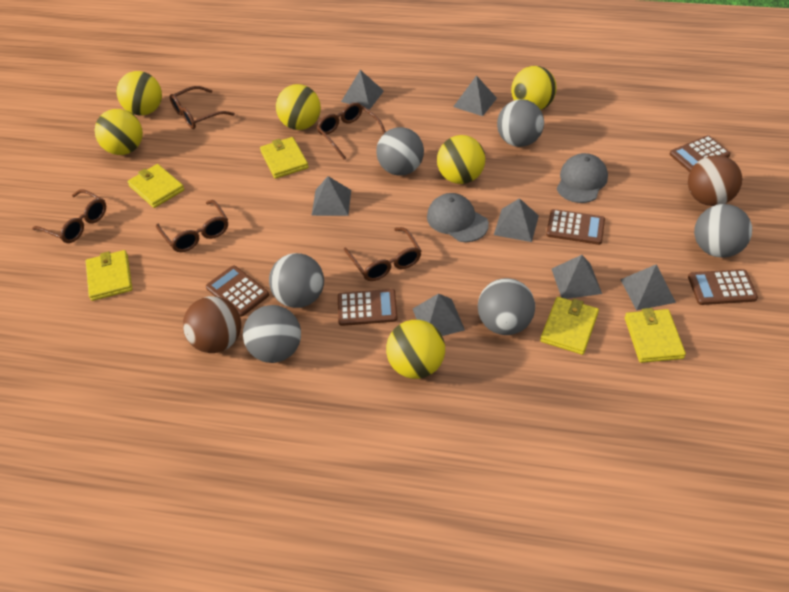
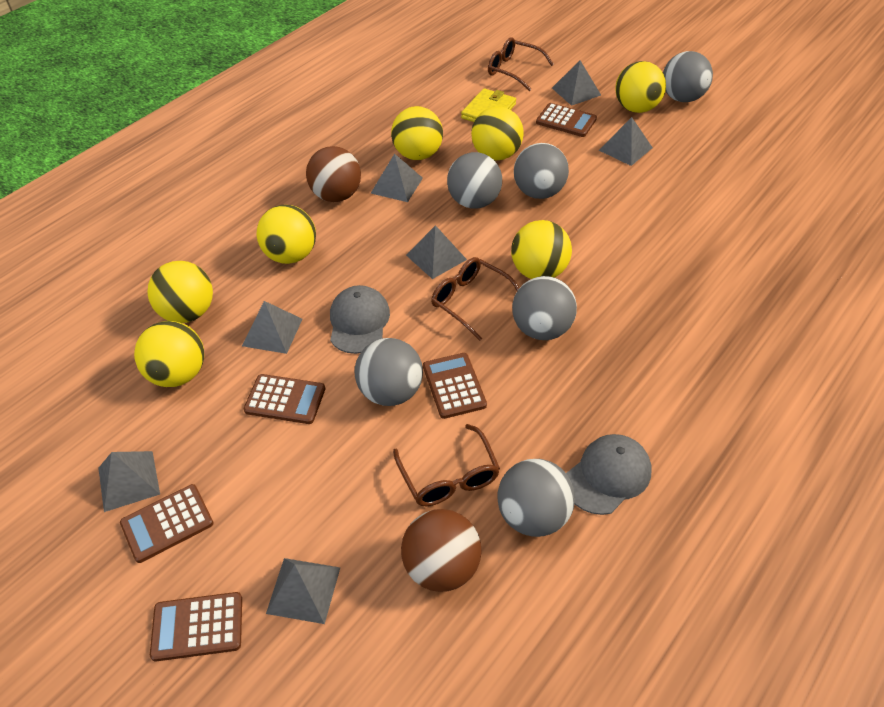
brown glasses: [32,189,106,243] [156,200,228,252] [170,86,235,129] [317,102,386,160] [344,227,422,281] = 5 -> [393,424,500,506] [431,257,519,341] [488,37,554,91] = 3
yellow ball: [95,109,143,155] [117,71,162,116] [276,84,321,130] [386,320,445,379] [437,135,485,184] [511,66,557,110] = 6 -> [134,321,204,387] [147,261,213,323] [256,205,316,264] [391,106,443,160] [471,106,524,160] [511,220,572,279] [616,61,666,113] = 7
yellow wallet: [86,250,132,301] [127,164,184,208] [260,137,309,179] [540,297,599,355] [625,308,686,363] = 5 -> [461,88,516,122] = 1

